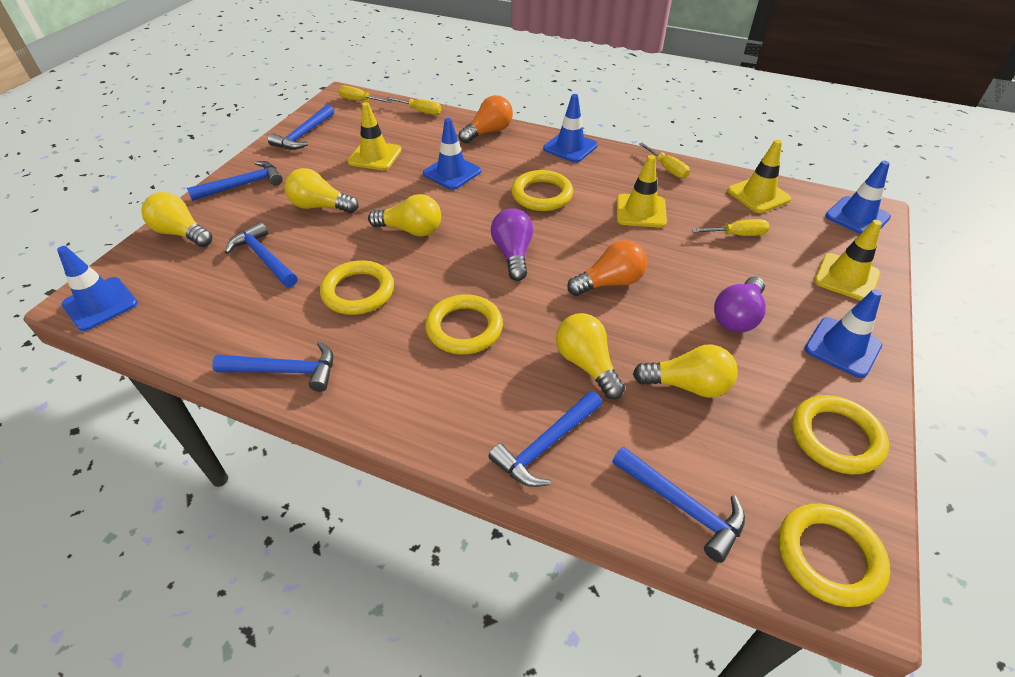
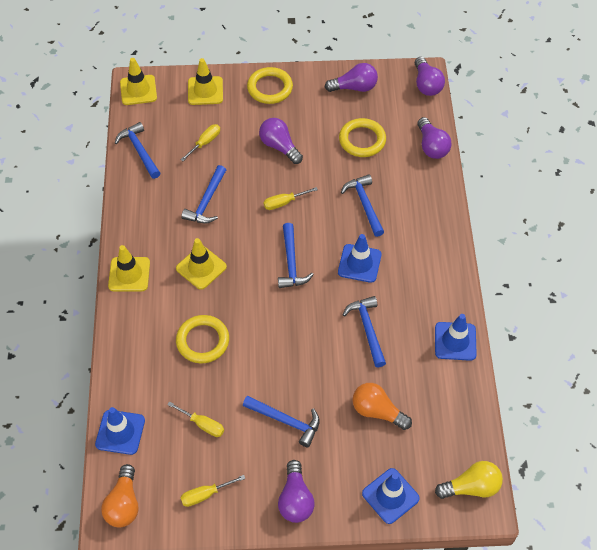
blue traffic cone: [57,246,138,331] [423,118,481,190] [543,94,598,163] [805,289,882,378] [825,161,891,234] = 5 -> [95,407,145,455] [338,234,382,283] [362,468,420,524] [435,314,477,361] = 4
purple light bulb: [491,208,533,281] [714,276,766,333] = 2 -> [259,118,303,164] [278,460,314,523] [325,63,378,92] [415,57,445,96] [417,117,452,159] = 5
yellow light bulb: [141,192,212,247] [284,168,358,213] [368,194,441,237] [556,313,625,399] [633,345,738,398] = 5 -> [435,461,503,499] = 1
yellow ring: [320,260,394,315] [425,294,503,355] [511,170,573,211] [778,504,890,607] [792,395,889,474] = 5 -> [176,315,229,363] [247,67,293,104] [339,118,386,157] = 3

